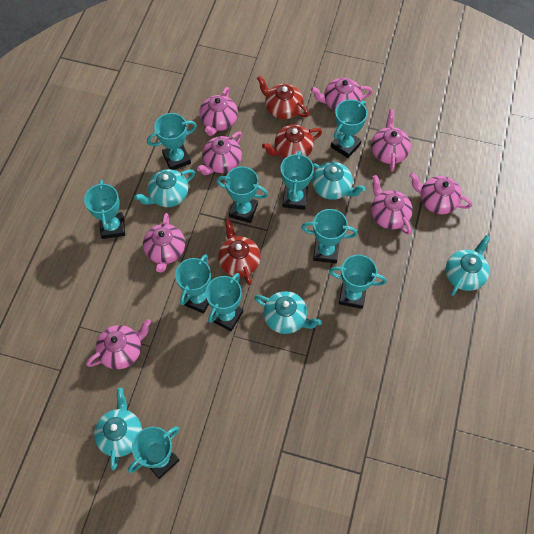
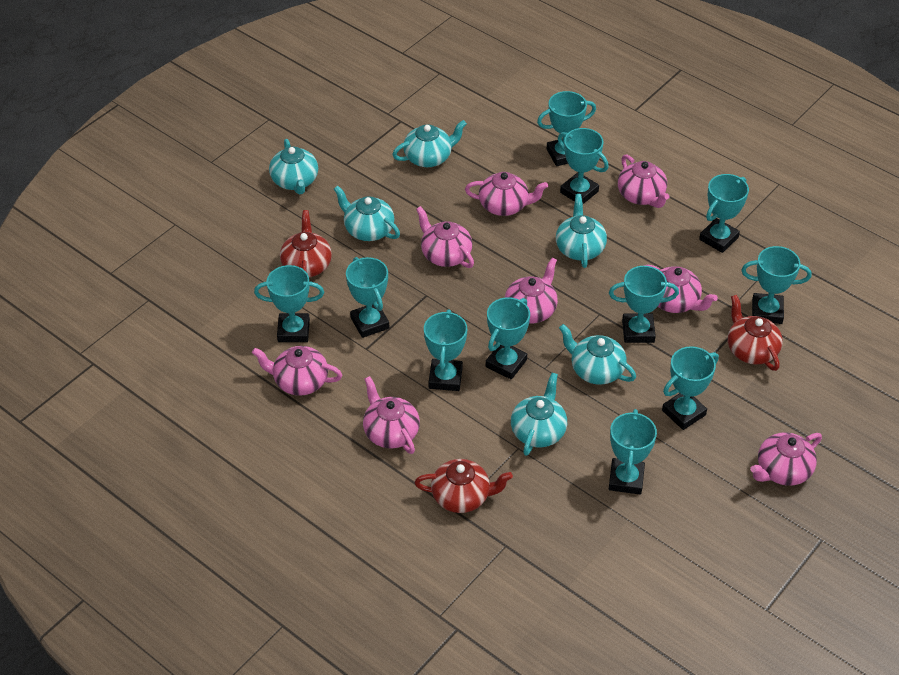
turquoise teapot: [94,388,142,470] [134,169,195,207] [254,291,322,334] [312,162,366,200] [445,235,490,296] = 5 -> [269,139,318,194] [334,186,400,241] [392,120,467,167] [511,373,567,456] [556,194,607,268] [559,324,636,385] = 6
turquoise trophy: [84,180,125,239] [128,426,180,479] [147,113,197,170] [175,254,211,314] [206,273,243,331] [216,166,268,223] [281,151,314,210] [301,209,358,263] [329,255,387,309] [331,99,367,158] = 10 -> [254,265,324,342] [346,257,389,338] [424,309,467,391] [486,297,530,379] [537,91,596,166] [558,128,609,204] [609,266,679,343] [609,409,657,495] [662,346,719,430] [699,174,749,253] [741,246,812,324] = 11

